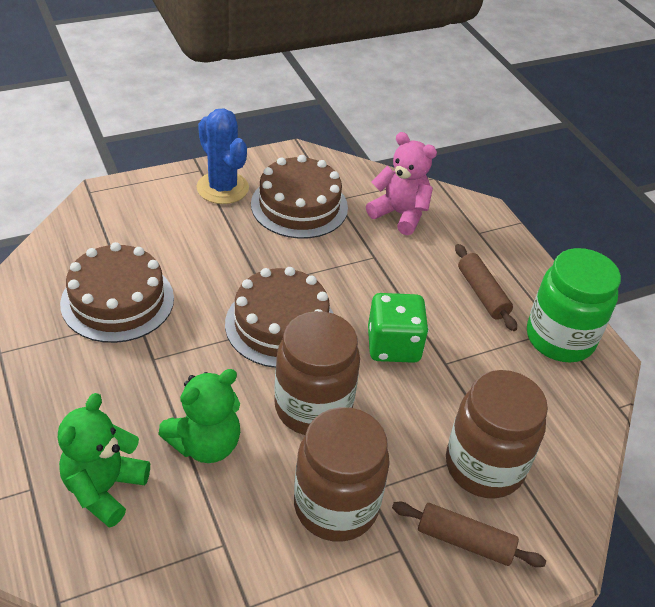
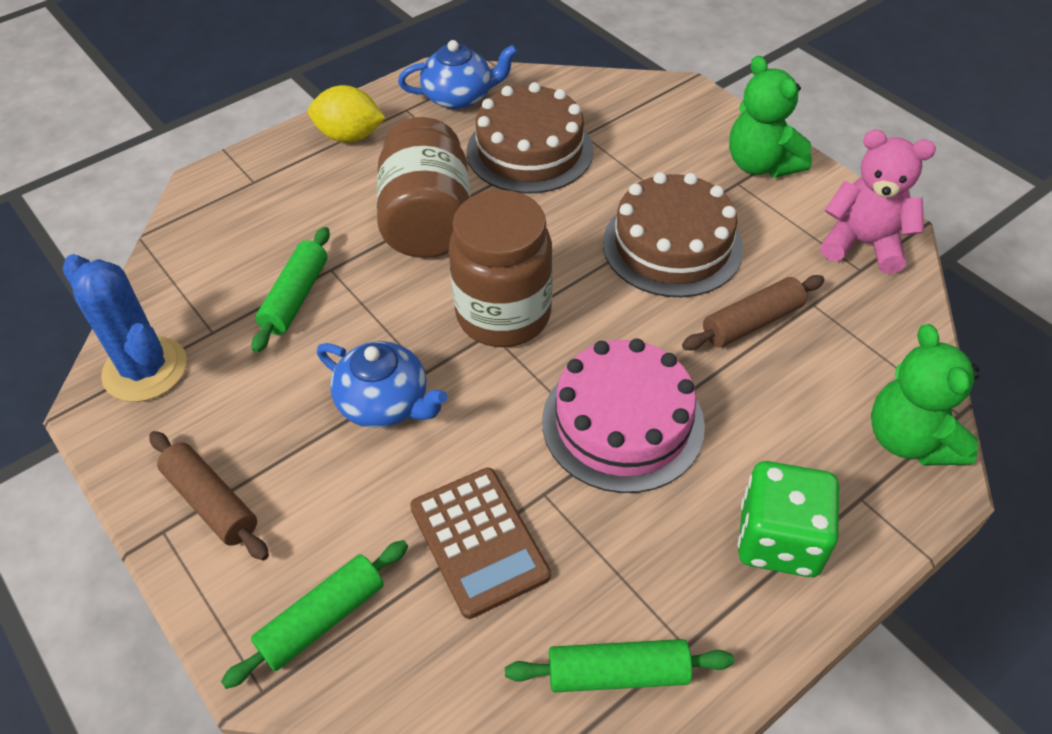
blue teapot: none = 0 -> [317,341,448,428] [398,40,518,110] = 2
brown cake: [60,242,174,343] [225,267,334,368] [251,155,348,239] = 3 -> [467,82,593,194] [603,172,743,297] = 2
brown calculator: none = 0 -> [410,468,551,619] = 1
brown jar: [274,311,360,435] [294,407,390,542] [446,370,548,498] = 3 -> [377,117,470,258] [449,190,553,347] = 2
green jar: [527,248,621,362] = 1 -> none = 0
green rolling pin: none = 0 -> [221,540,408,689] [252,227,330,353] [505,639,734,693] = 3
pink cake: none = 0 -> [542,338,705,493] = 1
yellow lemon: none = 0 -> [308,85,385,143] = 1

